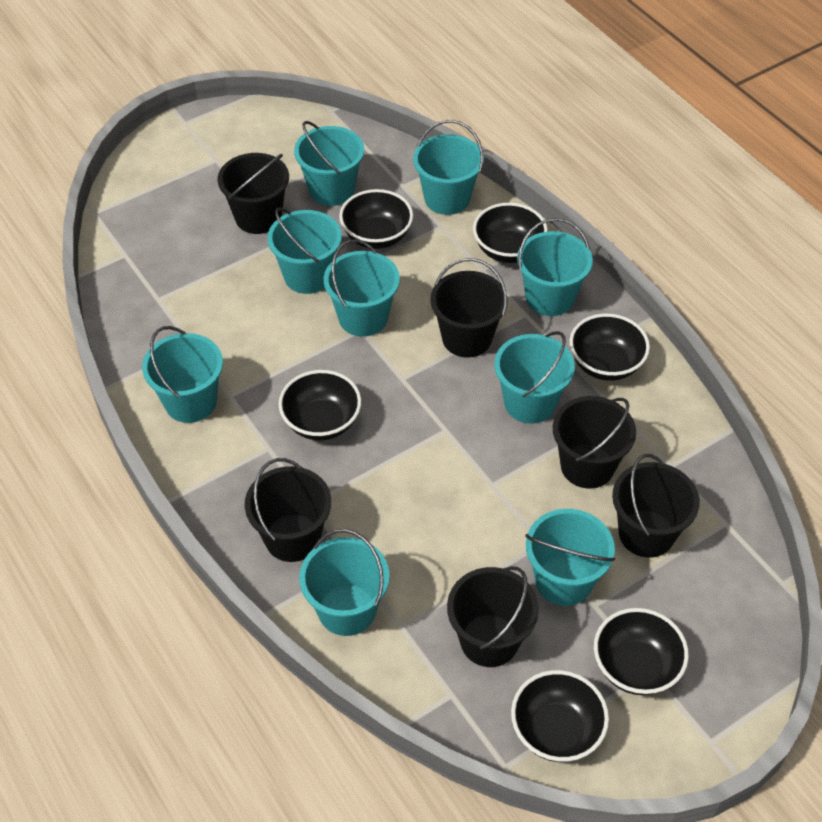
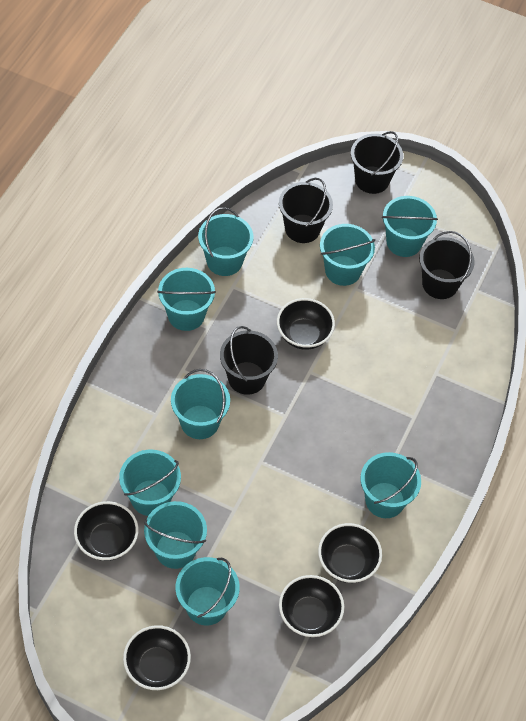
black bowl: [279,370,361,441] [339,189,413,249] [473,203,548,263] [511,670,609,762] [570,314,650,381] [594,608,689,695] = 6 -> [74,501,138,561] [123,625,191,690] [277,298,335,350] [279,575,344,637] [318,523,382,583] = 5
black bucket: [218,153,289,234] [245,458,331,562] [431,258,508,358] [447,566,539,667] [553,396,636,488] [612,454,700,558] = 6 -> [220,326,278,395] [279,178,333,243] [351,131,403,194] [419,231,475,299] = 4

